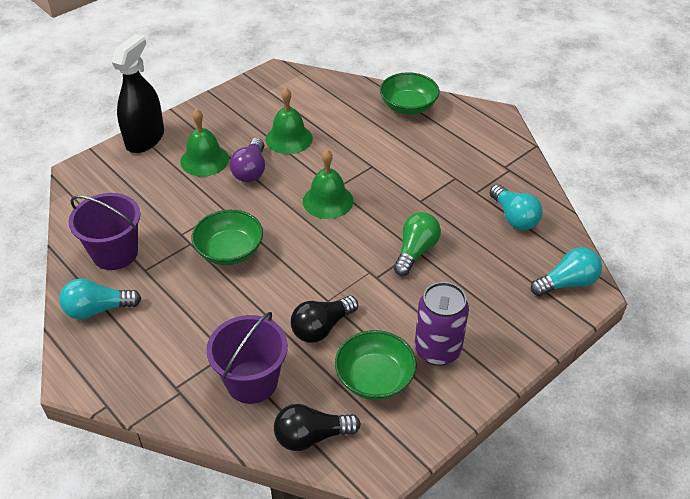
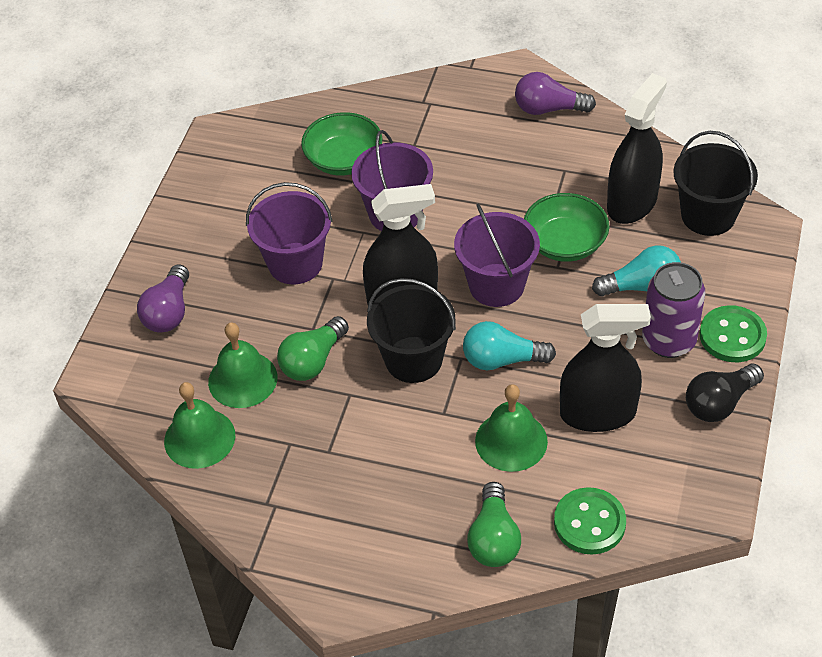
black bucket: none = 0 -> [367,278,456,383] [673,131,758,236] = 2
black light bulb: [274,404,361,451] [291,296,358,343] = 2 -> [686,364,764,422] = 1
black spray bottle: [112,34,164,153] = 1 -> [363,184,438,305] [560,304,651,432] [607,73,667,224] = 3
green bowl: [192,210,263,265] [335,330,417,400] [380,72,439,114] = 3 -> [301,112,383,176] [524,193,609,262] = 2
green button: none = 0 -> [554,487,626,554] [700,305,767,362] = 2
green light bulb: [393,212,441,276] = 1 -> [277,316,349,381] [467,482,521,567] = 2
purple bucket: [68,193,140,270] [207,312,288,404] = 2 -> [246,182,333,284] [351,130,433,231] [454,204,540,307] = 3
purple light bulb: [230,138,265,182] = 1 -> [137,264,189,333] [515,72,596,115] = 2
turquoise light bulb: [59,278,142,319] [490,184,543,230] [531,247,602,296] = 3 -> [463,321,556,370] [592,246,681,296] = 2

